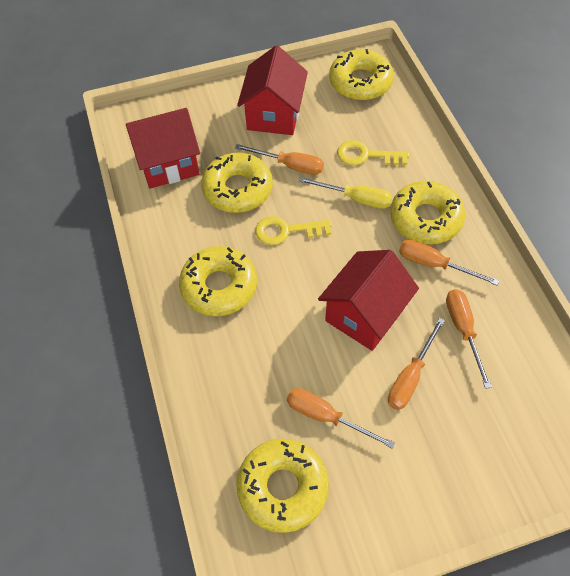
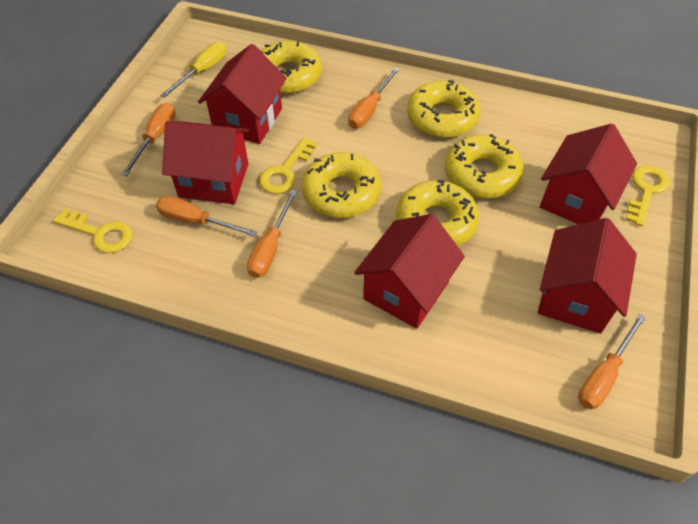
red house: [126,108,200,188] [237,45,308,135] [318,250,419,351] = 3 -> [162,121,249,204] [198,44,287,144] [354,214,465,329] [538,218,637,333] [540,124,637,224] = 5
yellow key: [255,216,332,245] [337,140,409,165] = 2 -> [53,209,132,253] [259,137,317,194] [626,165,670,227] = 3

